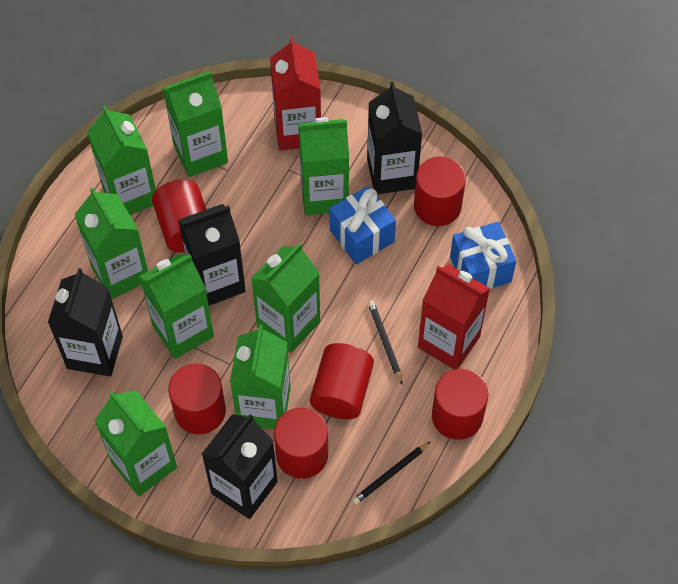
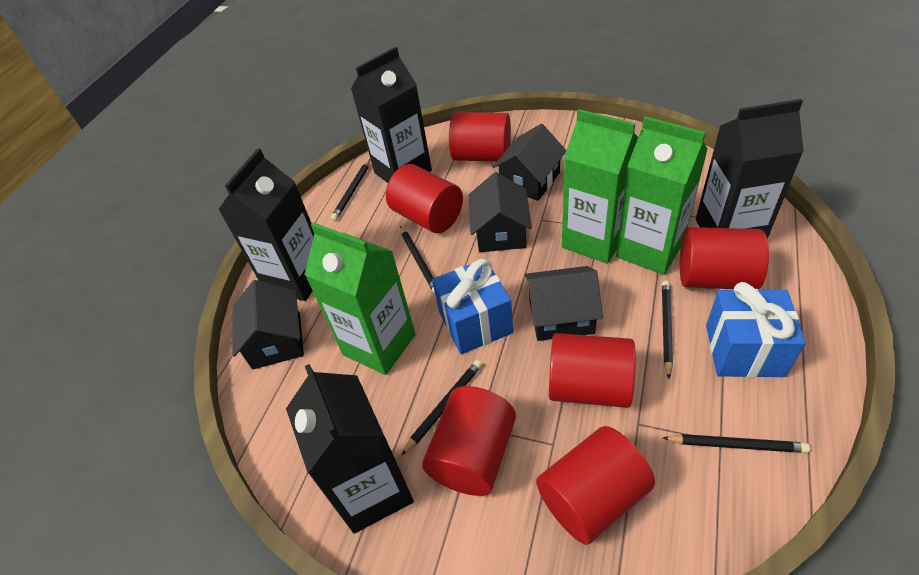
black house: none = 0 -> [233,280,304,370] [468,172,532,252] [492,124,566,201] [524,266,603,341] = 4
black pencil: [352,441,431,505] [368,300,402,384] = 2 -> [331,159,370,220] [400,226,435,294] [402,360,482,455] [662,280,673,379] [663,434,810,453] = 5
green carton: [74,187,148,299] [87,105,156,215] [94,390,177,496] [139,253,214,359] [163,71,228,177] [230,325,290,429] [251,243,320,353] [298,117,349,215] = 8 -> [304,222,415,375] [562,109,638,264] [616,116,708,275] = 3
red carton: [270,37,321,151] [418,264,490,370] = 2 -> none = 0

